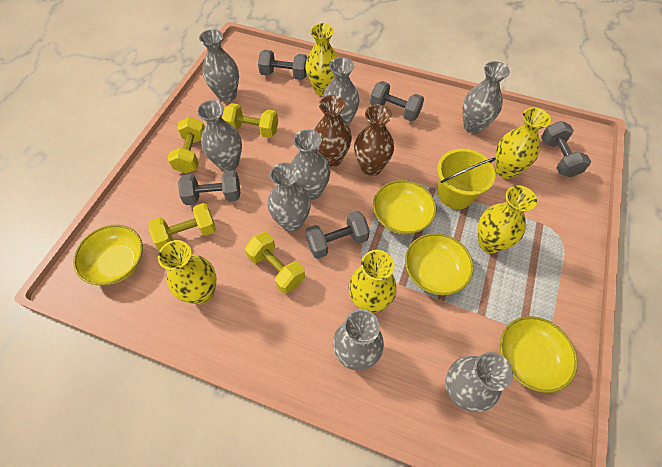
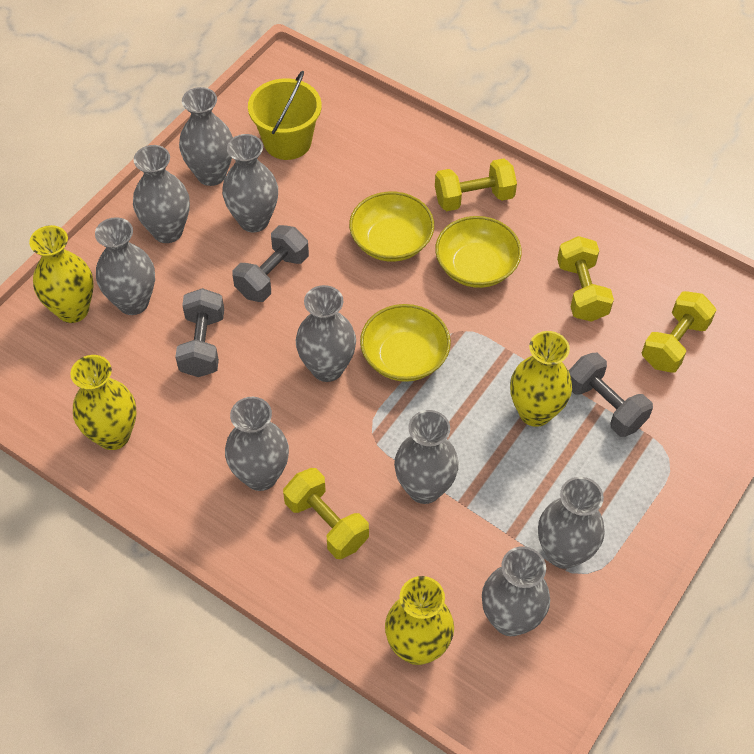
brown vase: [314,95,352,167] [354,105,394,176] = 2 -> none = 0
grey dumbbell: [178,170,241,205] [258,50,307,80] [305,211,370,259] [370,81,424,121] [541,121,591,177] = 5 -> [175,288,224,377] [232,225,309,302] [569,353,653,437] = 3
grey vase: [197,100,242,172] [199,29,239,102] [268,162,311,232] [291,130,330,200] [323,57,359,127] [333,309,384,371] [445,352,513,412] [463,61,510,134] = 8 -> [95,217,155,315] [133,145,190,243] [179,87,233,186] [222,134,278,232] [225,397,289,491] [296,285,356,382] [394,410,459,504] [482,546,550,636] [538,477,605,569] = 9
yellow bowl: [73,225,143,285] [373,180,436,235] [405,233,474,295] [500,316,578,393] = 4 -> [349,192,434,262] [360,304,451,382] [435,216,522,288] = 3
yellow vase: [158,240,217,304] [305,23,338,96] [349,250,397,313] [478,185,537,253] [495,107,551,179] = 5 -> [29,225,94,323] [70,355,137,450] [385,576,454,665] [510,331,572,427] = 4

